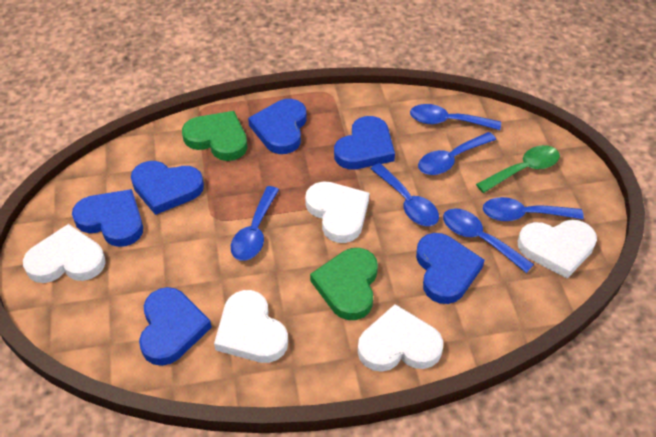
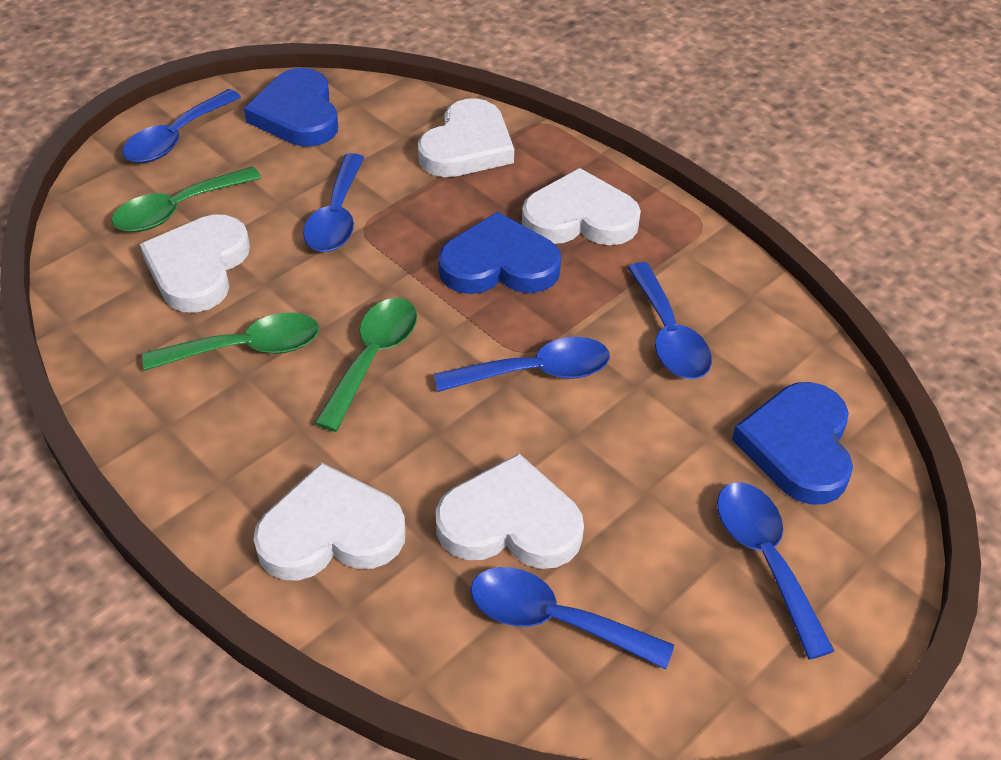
blue heart: [72,189,143,247] [131,161,204,215] [139,287,212,366] [248,99,307,154] [334,116,395,170] [416,233,485,304] = 6 -> [244,68,338,146] [438,212,561,294] [732,382,853,505] = 3
green heart: [182,111,248,161] [310,248,378,320] = 2 -> none = 0
green spoon: [476,145,560,193] = 1 -> [111,167,261,232] [142,312,319,371] [314,298,417,432] = 3

